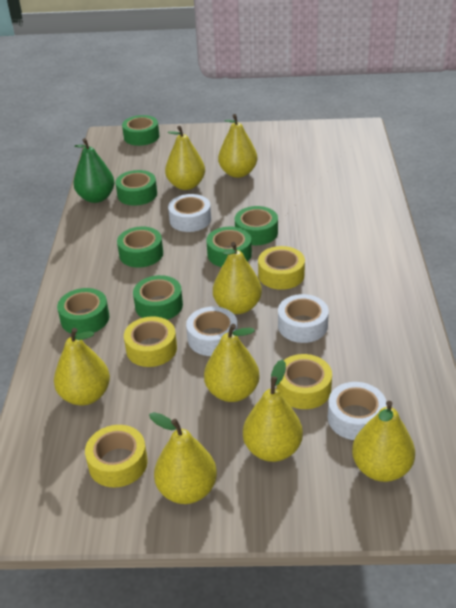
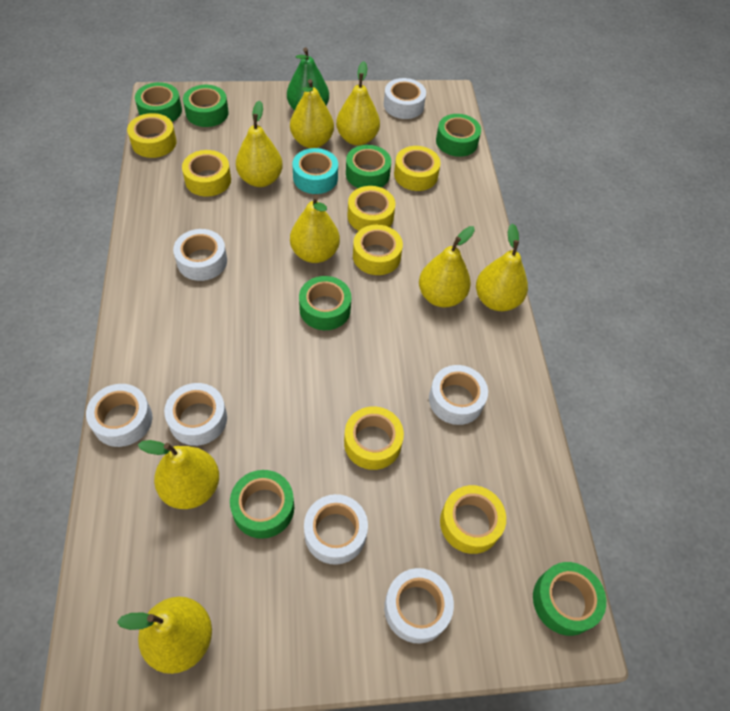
turquoise tape: none = 0 -> [292,148,338,194] = 1
white tape: [168,194,211,232] [186,306,238,356] [278,294,329,343] [328,382,387,440] = 4 -> [86,384,152,447] [164,383,227,446] [173,229,227,281] [304,494,368,565] [384,78,426,119] [384,568,454,644] [429,365,488,425] = 7
yellow tape: [85,425,148,488] [124,316,177,367] [258,246,305,290] [277,354,332,409] = 4 -> [127,113,177,158] [182,150,231,197] [344,406,404,470] [347,186,395,231] [353,225,403,275] [394,146,441,191] [440,485,506,554] = 7

